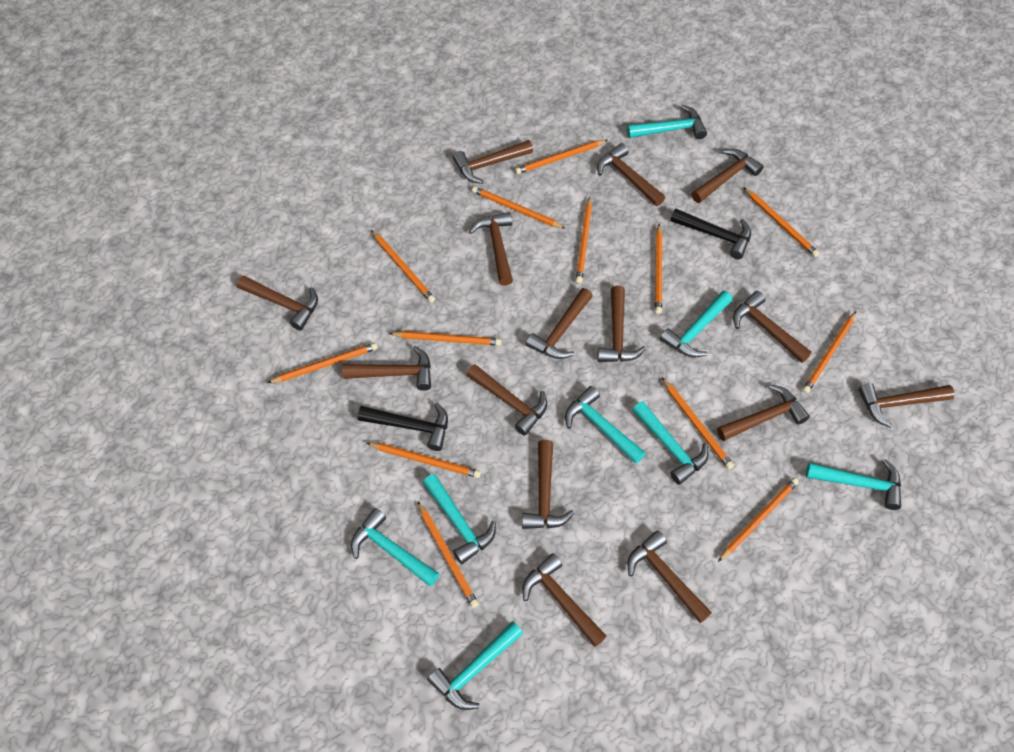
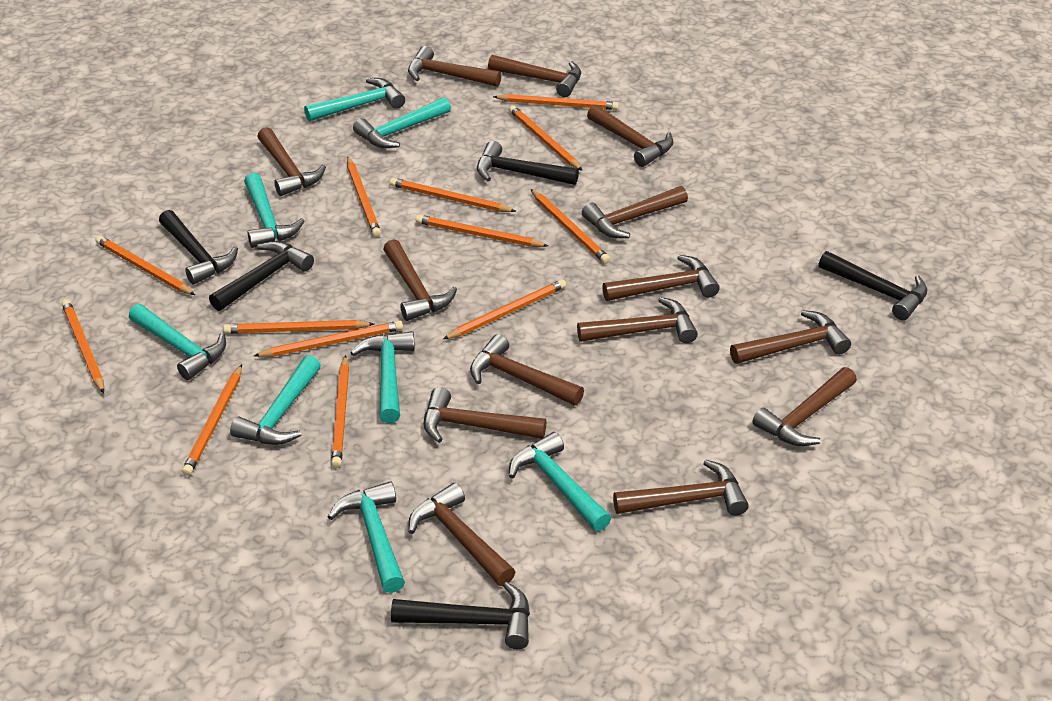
black hammer: [358,403,448,451] [670,208,751,259] = 2 -> [159,210,238,285] [209,241,314,311] [391,581,530,649] [477,141,579,185] [819,251,927,320] = 5
brown hammer: [237,275,318,330] [342,346,431,391] [452,140,533,184] [466,364,547,436] [469,212,513,286] [522,440,574,529] [522,553,607,647] [526,288,593,359] [597,143,665,206] [597,286,646,362] [628,530,712,623] [691,149,764,203] [717,384,810,441] [733,291,812,363] [859,383,954,428] = 15 -> [257,127,326,196] [383,239,457,321] [408,46,502,87] [408,483,515,586] [423,387,547,443] [470,334,584,406] [488,55,581,97] [577,297,698,343] [582,186,688,238] [587,105,673,167] [602,255,720,301] [613,460,749,516] [730,310,851,364] [753,367,857,446] = 14

